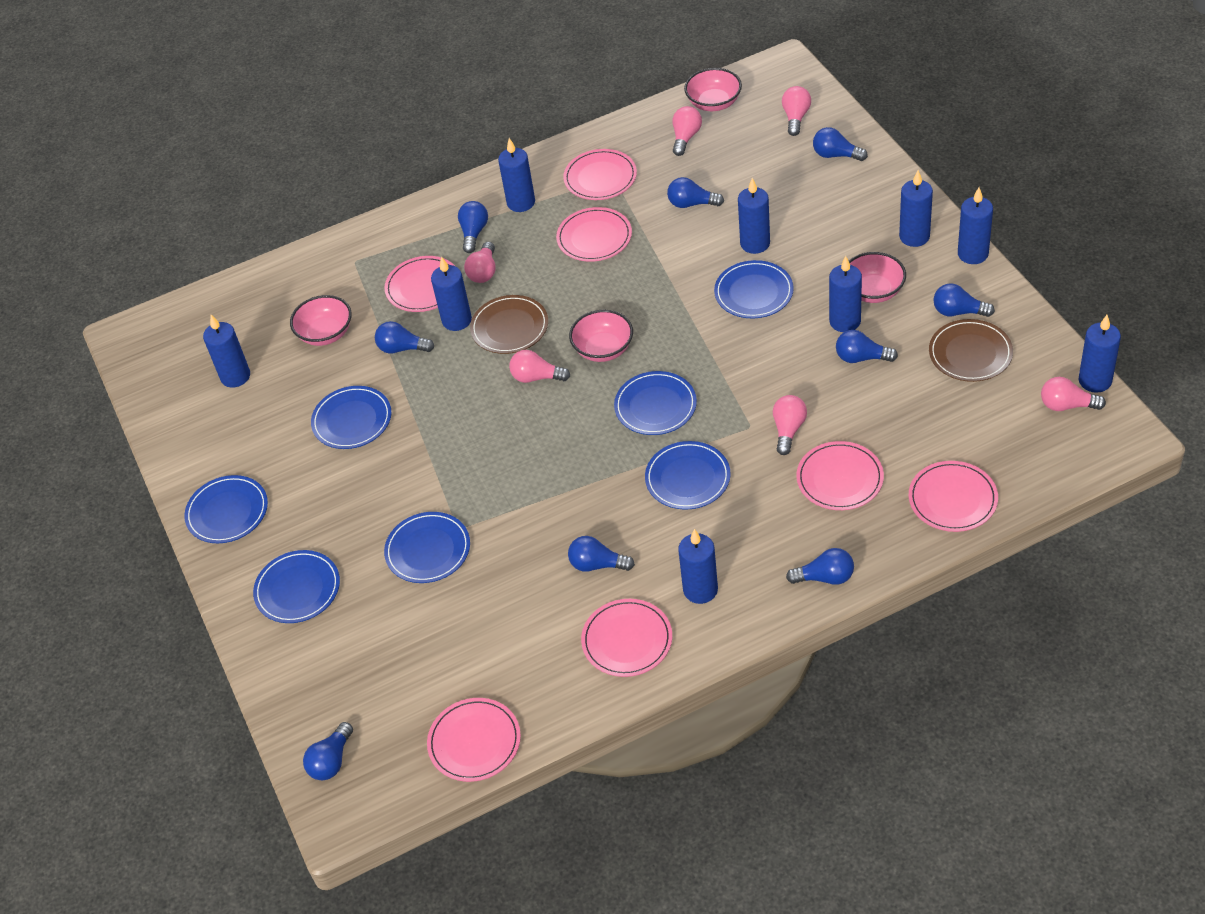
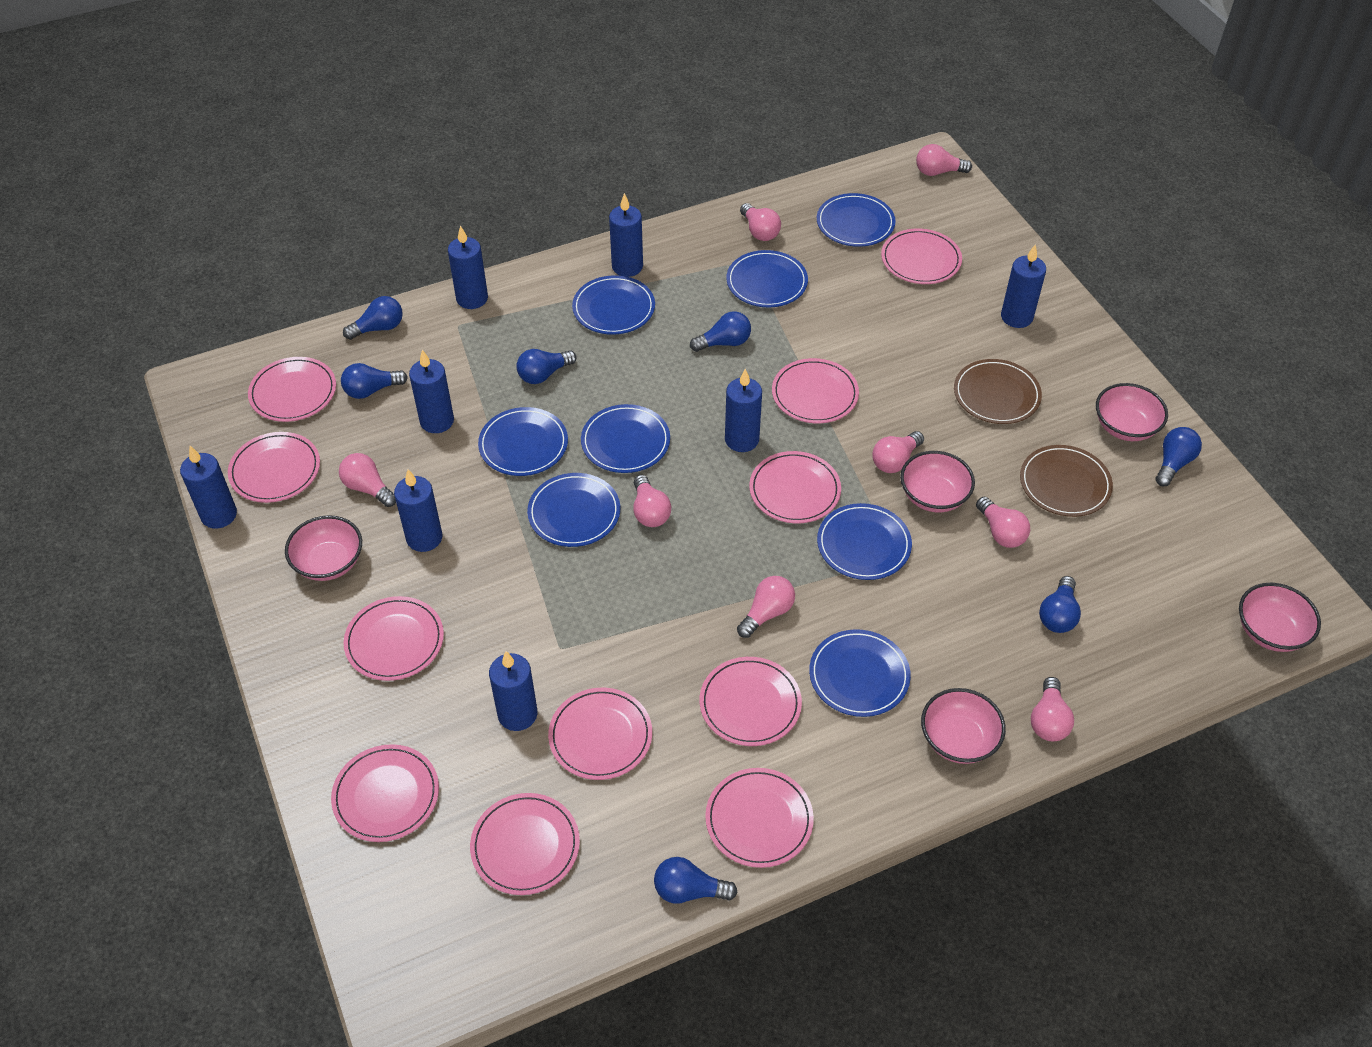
blue candle: [203,315,250,388] [431,256,472,331] [498,138,535,212] [678,529,718,604] [738,178,770,254] [829,256,862,332] [899,170,933,247] [958,187,993,264] [1079,315,1121,393] = 9 -> [180,446,237,529] [394,469,443,552] [409,350,454,433] [448,225,488,309] [489,651,538,731] [609,193,643,277] [725,369,762,452] [1001,244,1046,328] = 8
blue light bulb: [303,722,353,780] [375,321,434,354] [458,201,488,253] [568,536,635,572] [667,177,724,208] [786,548,854,585] [813,127,868,161] [836,330,898,363] [933,283,995,317] = 9 -> [341,363,408,399] [343,296,403,340] [516,349,577,384] [654,857,738,904] [690,311,751,352] [1039,576,1081,633] [1156,427,1202,486] = 7
blue plate: [184,475,268,543] [253,550,340,623] [311,386,391,449] [384,512,470,583] [614,371,697,435] [645,441,730,510] [714,260,794,318] = 7 -> [478,407,568,476] [527,473,620,547] [572,275,655,335] [581,404,670,473] [726,250,808,307] [809,629,911,717] [817,193,896,247] [817,503,912,580] = 8
pink bowl: [290,295,352,346] [569,310,633,362] [684,68,742,111] [849,252,906,303] = 4 -> [285,515,362,581] [900,451,975,512] [921,688,1006,764] [1096,383,1168,441] [1239,583,1321,652] = 5
pink light bulb: [464,242,495,283] [509,350,570,383] [673,106,702,156] [773,395,807,455] [782,86,811,136] [1041,377,1106,411] = 6 -> [339,453,396,507] [633,475,671,527] [737,576,795,638] [740,203,781,241] [872,431,924,473] [916,144,972,176] [976,497,1030,548] [1031,677,1074,741] = 8
pink plate: [384,256,455,312] [427,698,521,782] [556,207,632,262] [563,149,637,200] [581,599,672,677] [796,441,884,510] [909,461,998,532] = 7 -> [228,432,320,503] [248,357,336,422] [331,744,439,842] [343,596,444,681] [470,793,580,895] [548,688,652,780] [700,657,802,746] [705,768,814,868] [749,451,841,523] [772,358,859,423] [881,229,962,284] = 11

